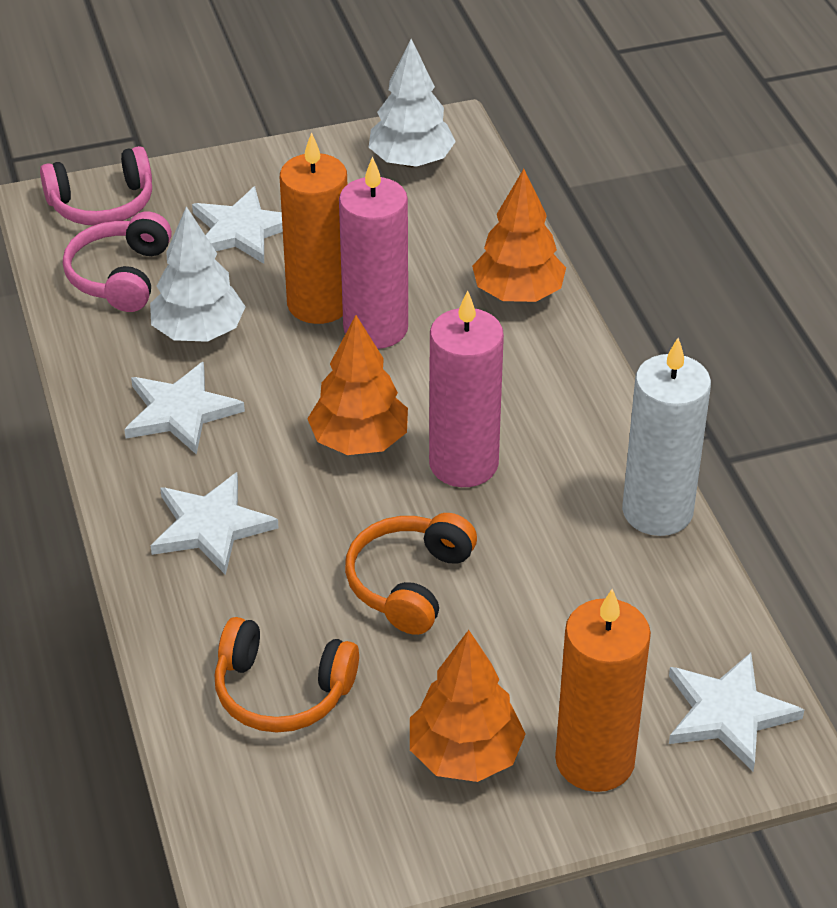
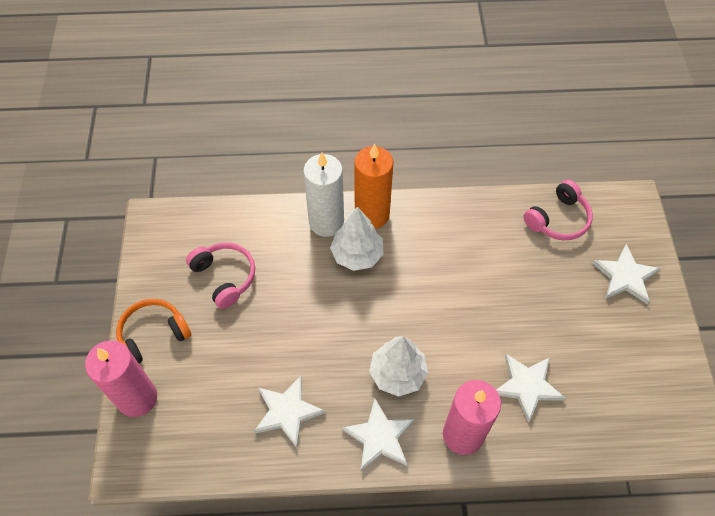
orange candle: [280,132,347,324] [555,589,651,792] = 2 -> [354,143,393,229] = 1
orange headphones: [214,617,359,733] [345,513,477,635] = 2 -> [116,299,191,363] = 1
orange tree: [307,315,408,455] [410,630,526,782] [472,169,566,302] = 3 -> none = 0

